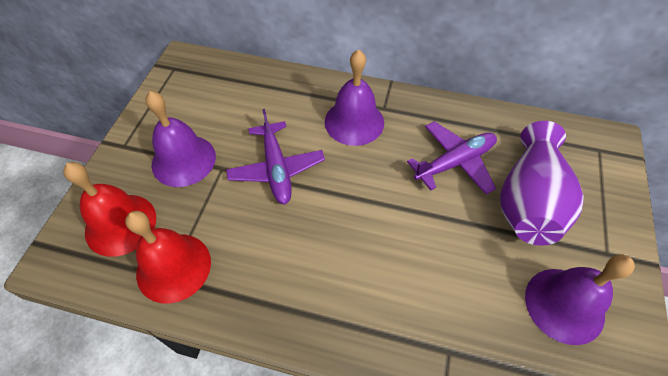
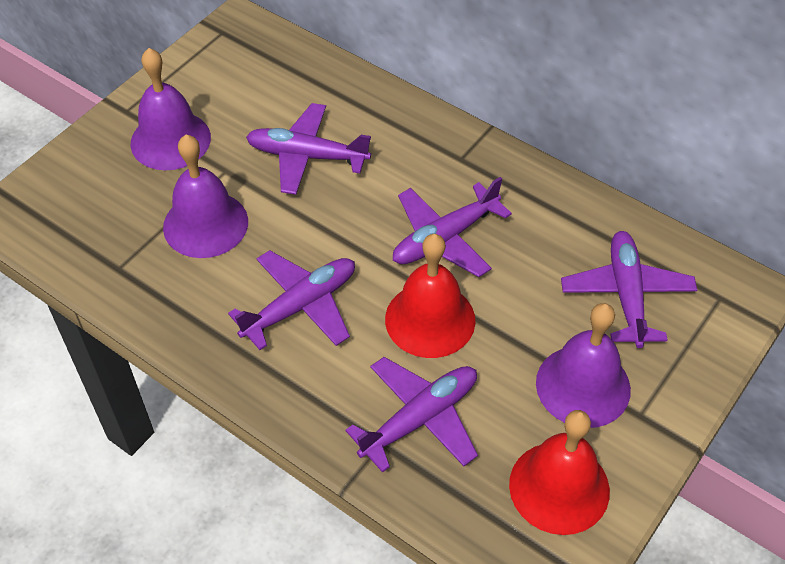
purple plane: [226,109,325,204] [407,121,497,194] = 2 -> [228,250,355,350] [246,103,371,195] [345,357,478,473] [393,177,512,277] [561,231,697,348] = 5
purple vase: [500,121,584,246] = 1 -> none = 0

